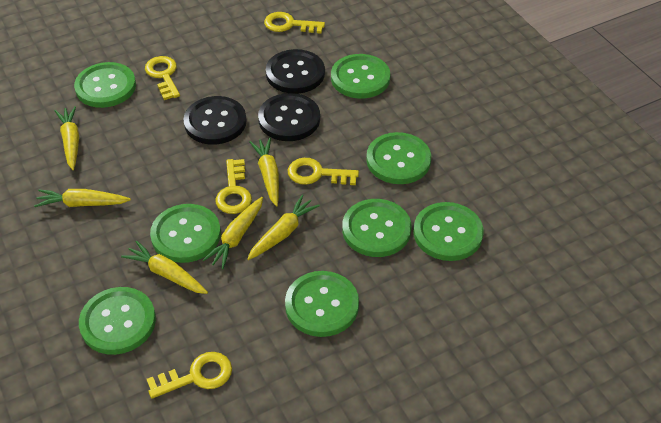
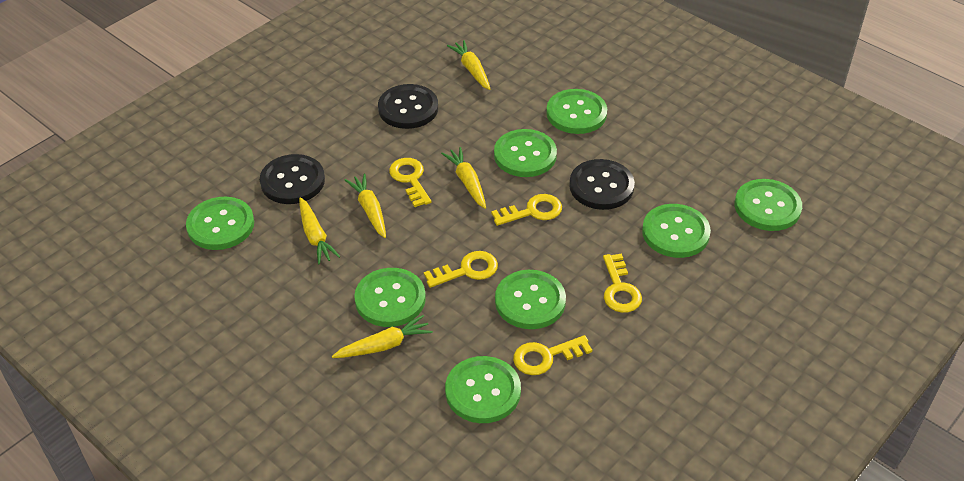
yellow carrot: [34,189,131,207] [55,106,79,170] [121,241,208,294] [203,197,263,269] [247,195,320,260] [249,138,279,206] = 6 -> [299,198,341,264] [332,315,433,358] [345,174,386,238] [441,147,486,209] [447,40,490,90] = 5

